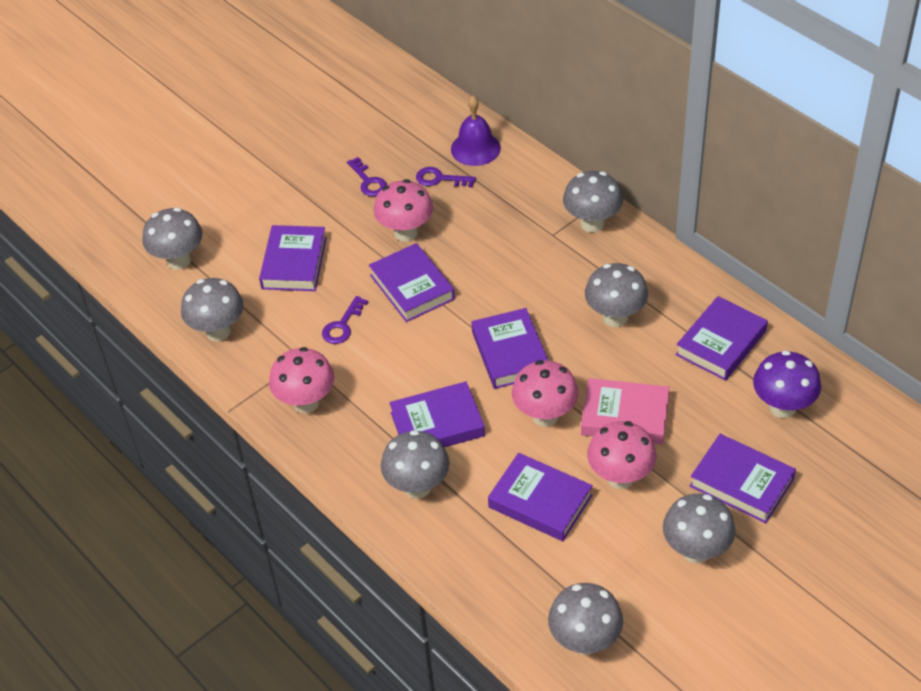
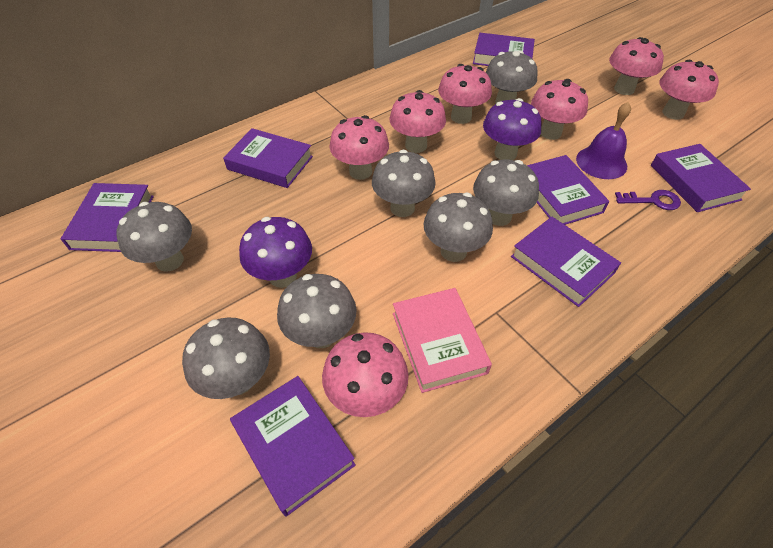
pink mushroom: [269,347,334,413] [374,179,433,242] [512,360,578,427] [587,421,656,489] = 4 -> [322,332,409,417] [329,115,389,180] [390,90,446,153] [438,64,492,124] [531,79,588,140] [609,37,664,95] [659,60,719,120] = 7
purple key: [322,296,368,344] [347,157,387,197] [416,167,476,187] = 3 -> [615,190,681,210] = 1
purple mushroom: [753,350,821,418] = 1 -> [239,217,312,288] [483,98,541,160] = 2

